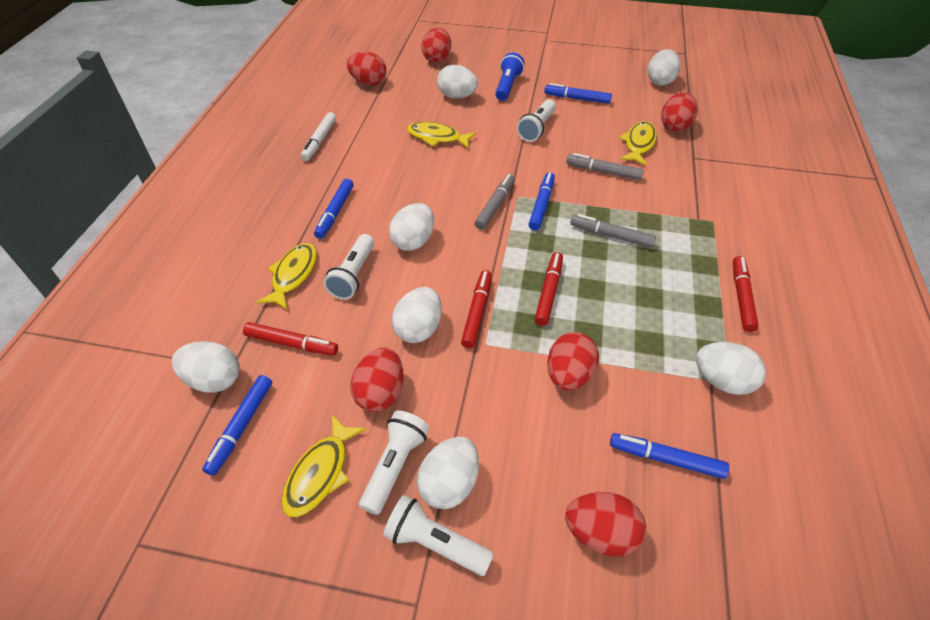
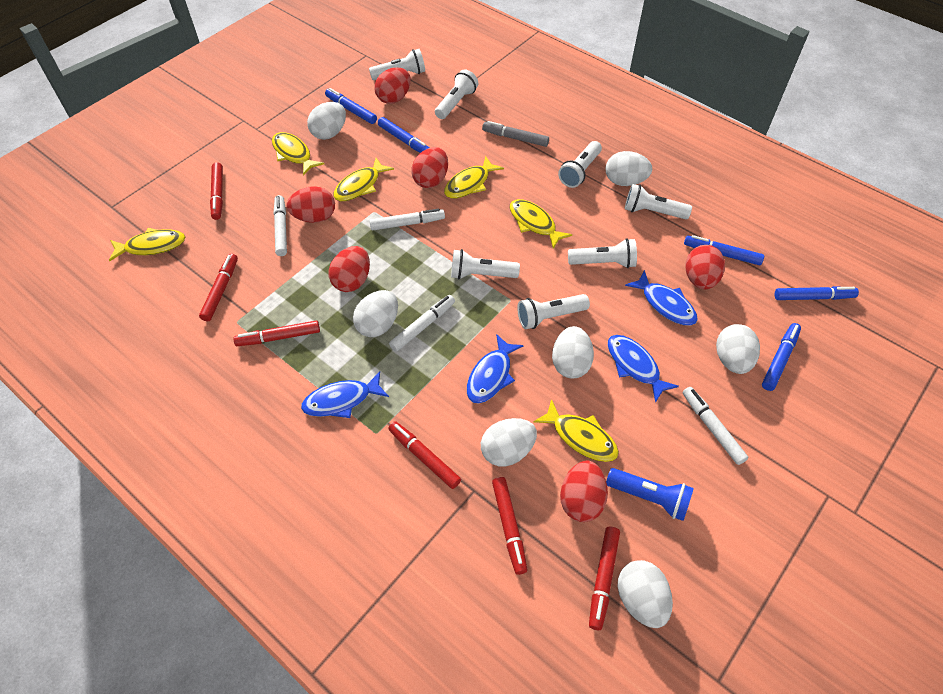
blue fish: none = 0 -> [301,371,389,418] [467,334,524,403] [608,335,679,403] [625,270,698,325] = 4
grey marker: [474,174,515,230] [567,153,644,180] [570,214,656,248] = 3 -> [482,121,549,147] = 1
red marker: [243,322,338,356] [461,270,492,348] [535,252,563,326] [733,256,759,332] = 4 -> [199,254,238,321] [210,162,223,220] [233,321,320,346] [388,421,461,489] [492,477,527,575] [589,526,620,630] = 6
white flashlight: [324,234,374,300] [359,410,429,515] [383,495,494,576] [517,99,556,142] = 4 -> [369,49,425,80] [435,69,478,119] [451,249,520,279] [517,294,590,329] [558,141,602,188] [568,238,637,268] [625,184,692,219] = 7
white marker: [301,112,336,161] = 1 -> [274,195,287,256] [370,209,445,231] [389,295,455,352] [683,387,748,465] = 4
yellow fish: [257,243,317,310] [282,415,366,518] [407,122,476,149] [619,121,657,165] = 4 -> [109,228,185,261] [272,132,324,176] [333,158,394,201] [444,156,504,198] [510,199,572,249] [533,399,619,462] = 6

